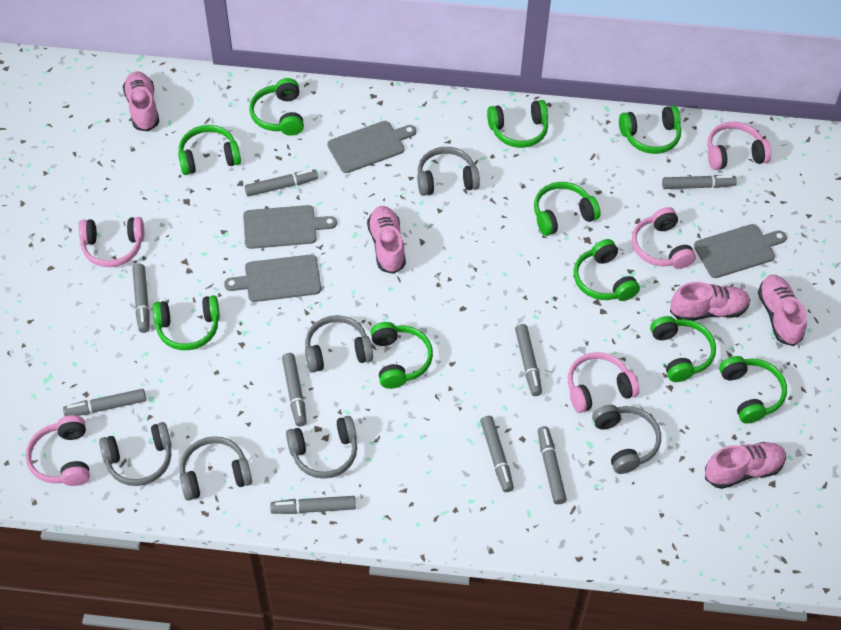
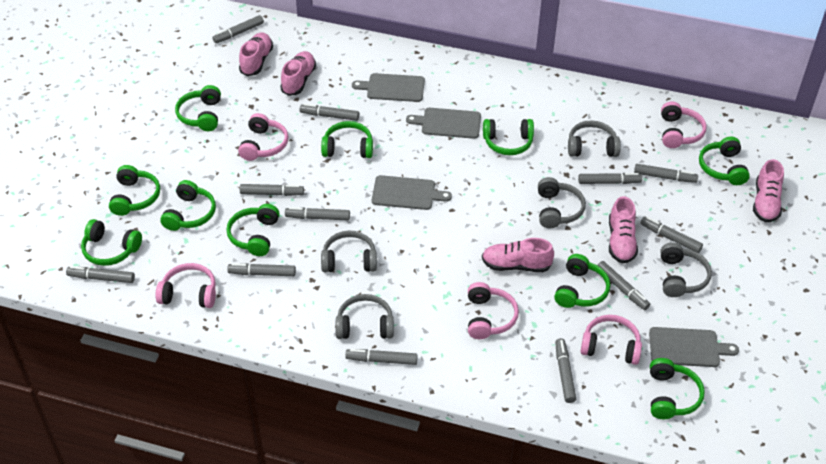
grey headphones: [99,422,172,486] [180,436,252,501] [286,416,357,479] [305,315,373,373] [417,147,480,196] [592,405,661,474] = 6 -> [321,231,377,272] [335,294,394,339] [538,177,586,229] [568,120,621,157] [660,243,712,297] = 5
grey marker: [63,389,146,416] [132,264,150,333] [245,169,318,197] [270,496,356,514] [282,353,307,427] [480,416,514,492] [515,324,542,396] [538,426,567,504] [662,175,737,189] = 9 -> [66,266,135,283] [212,15,264,43] [227,263,296,276] [240,184,304,196] [285,207,350,220] [300,104,359,121] [345,349,418,365] [555,338,576,403] [578,173,642,184] [597,261,650,310] [634,164,698,183] [640,216,703,253] = 12

